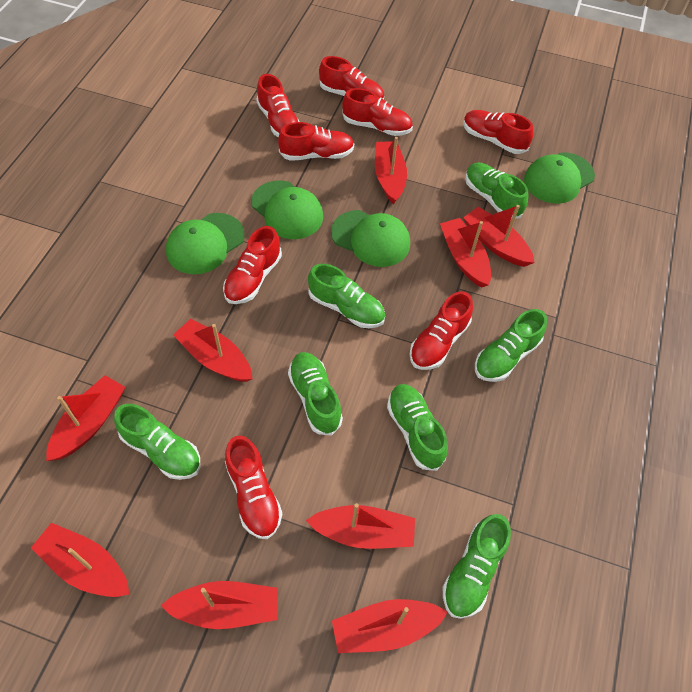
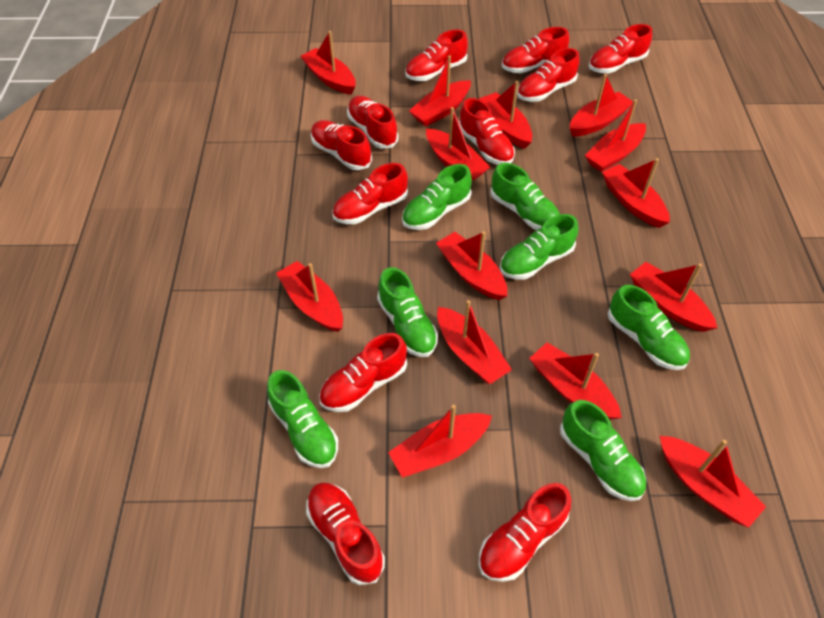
green cap: [166,213,244,274] [251,180,323,239] [331,210,410,267] [524,152,595,204] = 4 -> none = 0
red boat: [31,523,130,597] [46,375,125,461] [161,581,278,629] [173,319,253,382] [306,503,415,549] [332,599,448,653] [375,137,407,204] [440,218,491,288] [463,205,535,267] = 9 -> [276,261,343,332] [301,31,356,95] [388,405,492,478] [409,55,471,126] [426,107,490,181] [436,231,507,300] [437,300,512,384] [479,81,532,149] [529,342,622,420] [570,74,633,136] [585,99,646,172] [602,158,670,228] [630,262,718,332] [660,436,766,528] = 14
red shoe: [223,226,282,304] [225,436,282,539] [256,74,300,138] [278,122,354,161] [319,56,384,100] [342,88,413,136] [410,292,473,370] [463,110,534,154] = 8 -> [306,483,385,585] [311,120,372,170] [319,333,407,412] [332,163,408,224] [347,96,398,148] [405,30,468,81] [459,98,515,165] [479,483,572,582] [502,27,569,73] [517,48,580,102] [588,24,652,73] = 11

